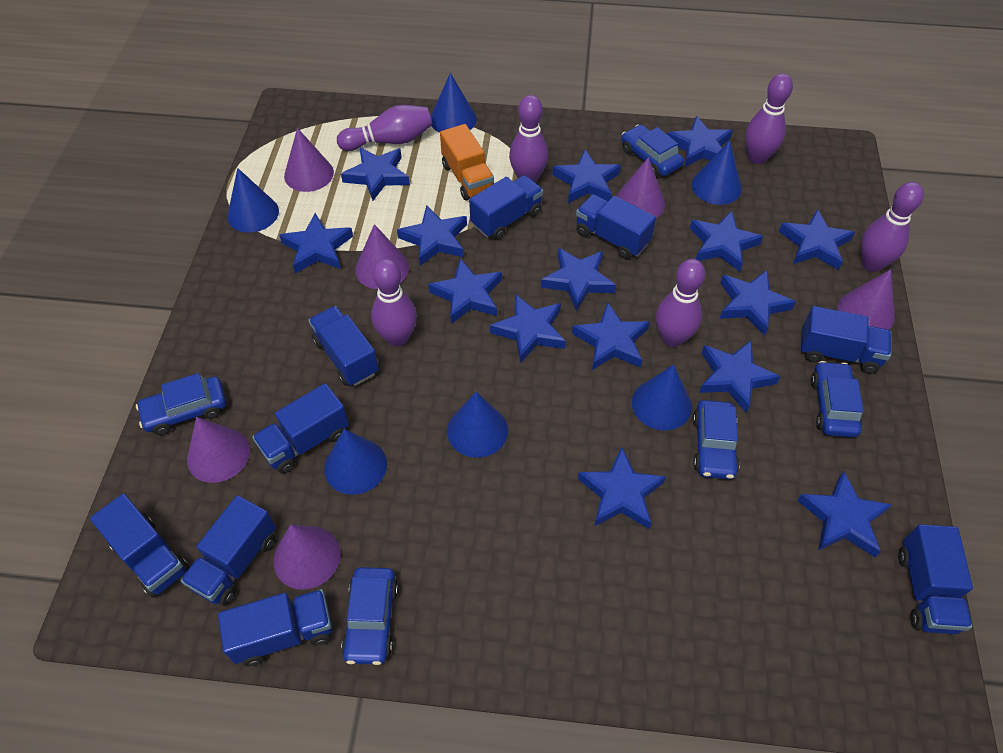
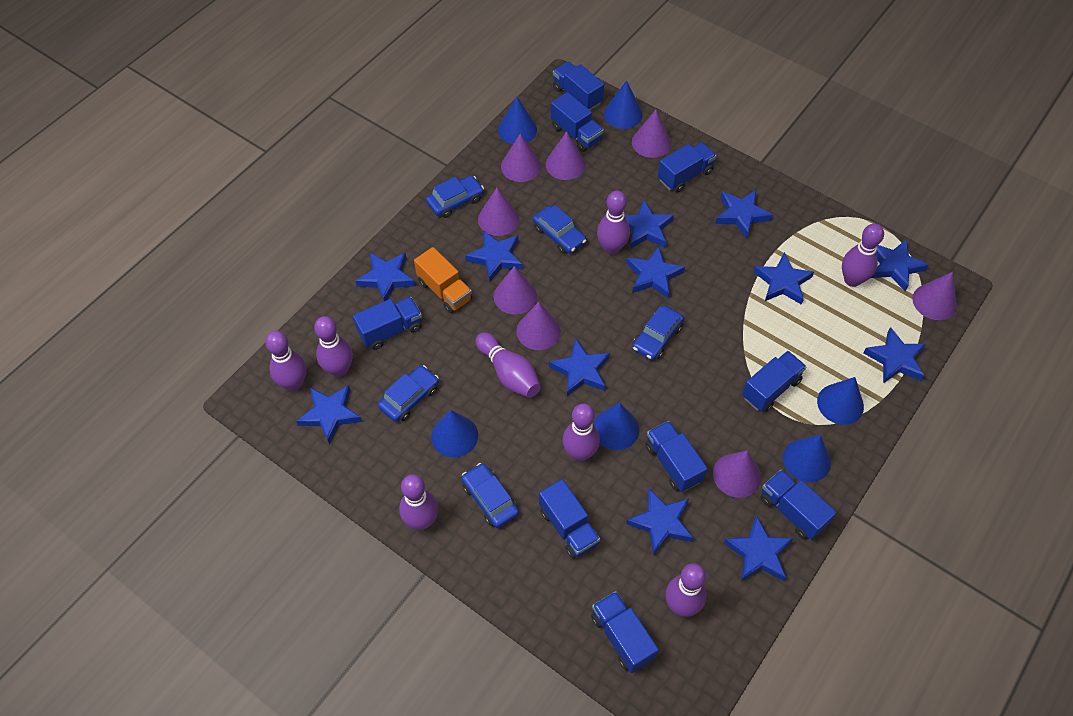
blue star: [279,213,353,274] [341,147,410,201] [397,205,467,266] [428,258,502,324] [490,294,566,363] [541,248,616,311] [553,150,621,203] [572,302,650,370] [578,447,666,529] [667,116,733,167] [690,210,763,272] [699,340,780,413] [719,270,796,336] [779,209,855,270] [797,471,892,557] = 15 -> [296,385,362,445] [356,253,415,301] [465,230,523,282] [549,339,610,396] [625,200,674,249] [626,246,685,299] [626,489,693,556] [715,190,773,238] [724,515,794,581] [754,252,814,305] [863,327,926,384] [871,239,929,291] = 12
purple bowling pin: [337,105,432,151] [371,258,417,347] [509,95,548,183] [656,259,705,347] [745,73,793,164] [861,182,924,272] = 6 -> [265,331,306,391] [314,316,353,377] [399,474,438,530] [476,332,541,398] [563,403,600,461] [597,191,630,255] [665,563,706,617] [842,223,884,287] = 8
purple cone: [187,417,250,483] [273,525,340,590] [284,128,334,192] [355,224,409,289] [616,157,665,218] [837,269,895,330] = 6 -> [478,188,519,236] [494,266,537,315] [501,134,541,182] [516,302,561,350] [546,131,585,180] [632,110,671,158] [713,451,761,498] [912,272,957,320] = 8

